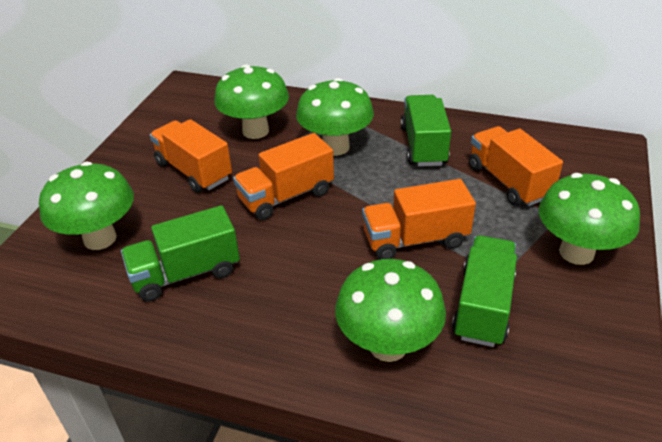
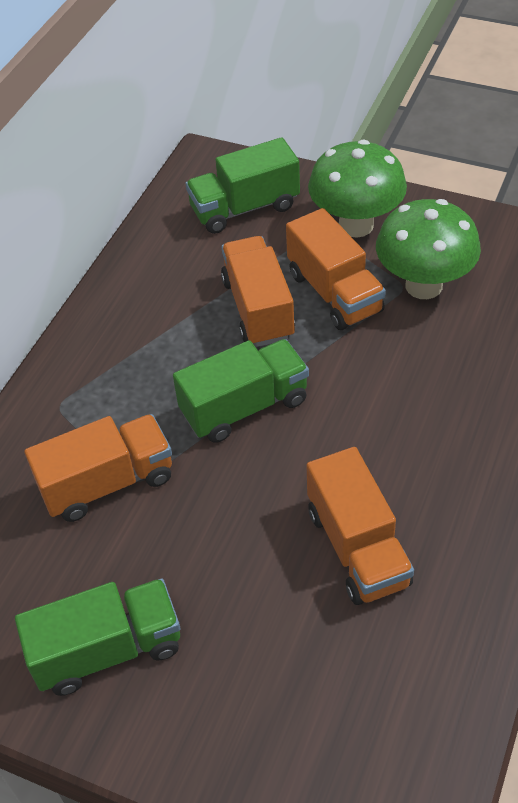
green mushroom: [39,161,134,250] [214,64,289,139] [296,78,374,156] [335,259,446,362] [539,173,640,265] = 5 -> [308,140,407,237] [376,199,481,299] = 2

